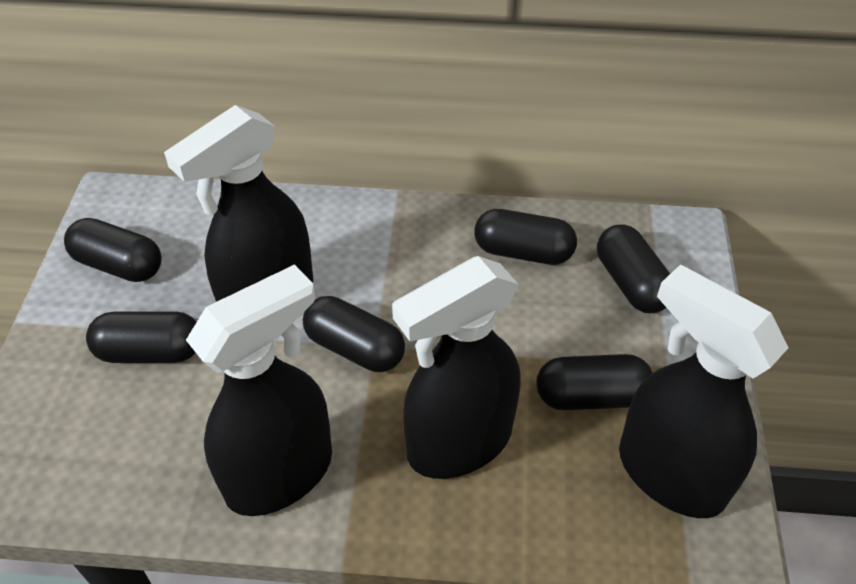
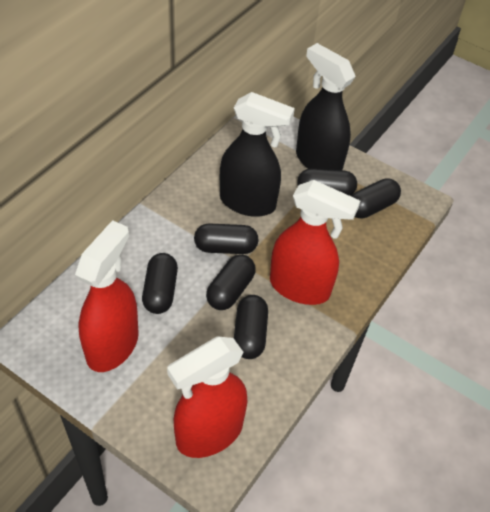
black spray bottle: [164,105,314,302] [186,264,332,516] [392,256,521,479] [619,264,789,518] = 4 -> [220,92,295,217] [296,43,356,170] = 2
red spray bottle: none = 0 -> [75,220,139,372] [167,337,247,458] [270,180,360,305] = 3

